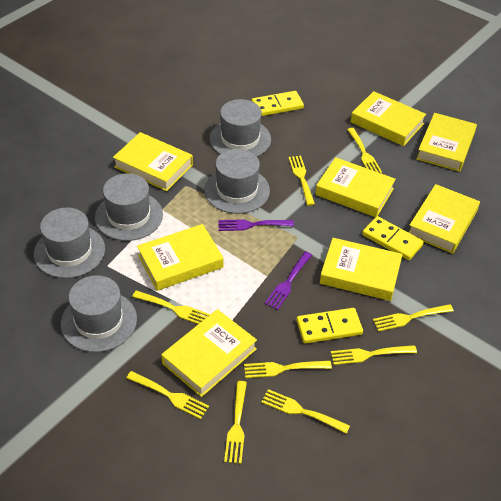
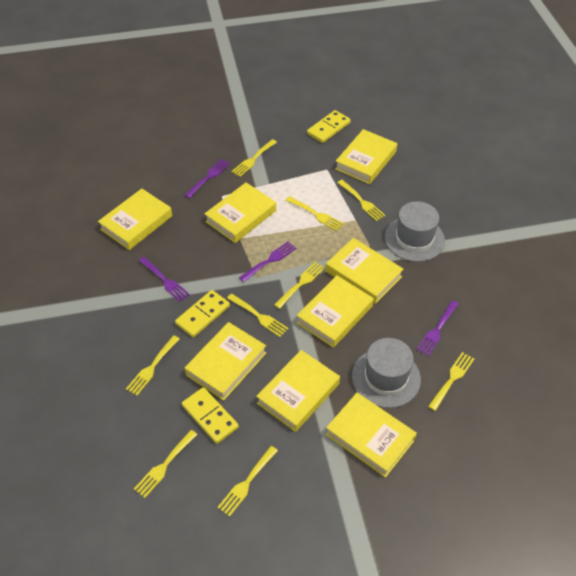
grey hat: [34,208,105,278] [61,275,137,352] [95,173,163,241] [204,149,270,214] [210,99,271,157] = 5 -> [352,338,421,408] [385,201,445,262] = 2
purple fork: [218,219,294,231] [265,251,312,310] = 2 -> [139,257,190,302] [184,159,230,199] [239,241,297,282] [417,300,458,356] = 4

